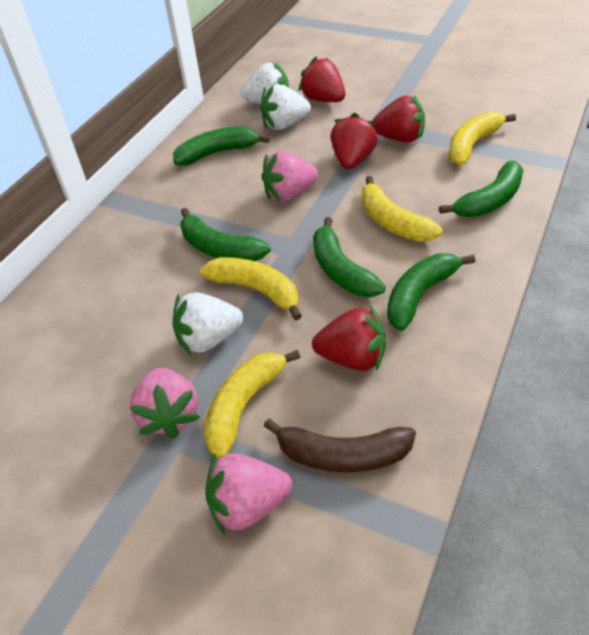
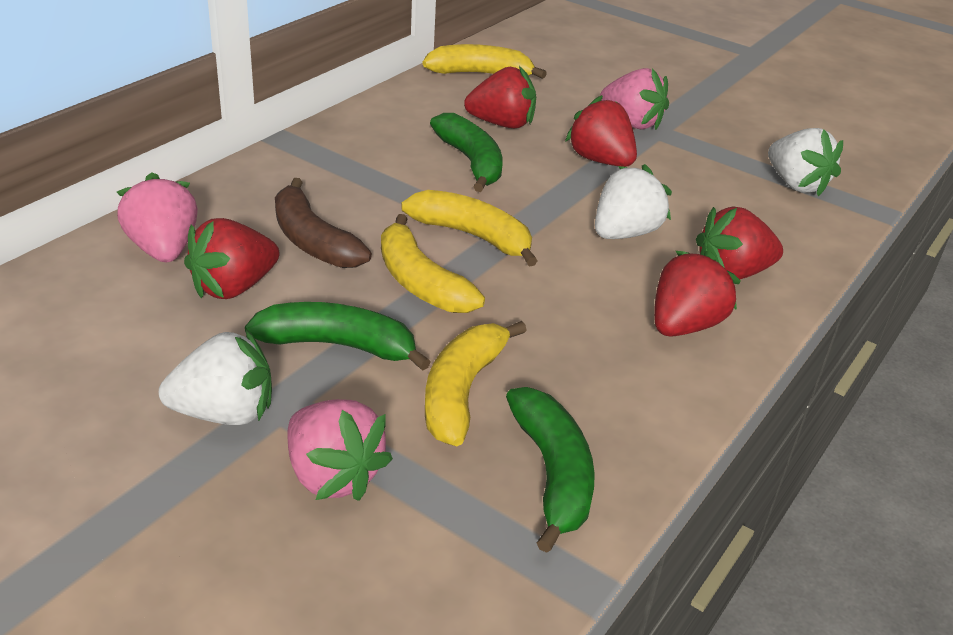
green banana: [173,126,270,165] [180,208,271,261] [313,217,386,297] [387,253,476,331] [439,161,524,217] = 5 -> [245,302,431,371] [430,113,503,192] [506,387,595,553] = 3
red strawberry: [298,56,346,102] [312,305,386,371] [331,113,377,169] [372,95,425,143] = 4 -> [184,218,280,299] [464,66,536,128] [565,95,637,167] [654,251,741,337] [696,206,783,279] = 5

